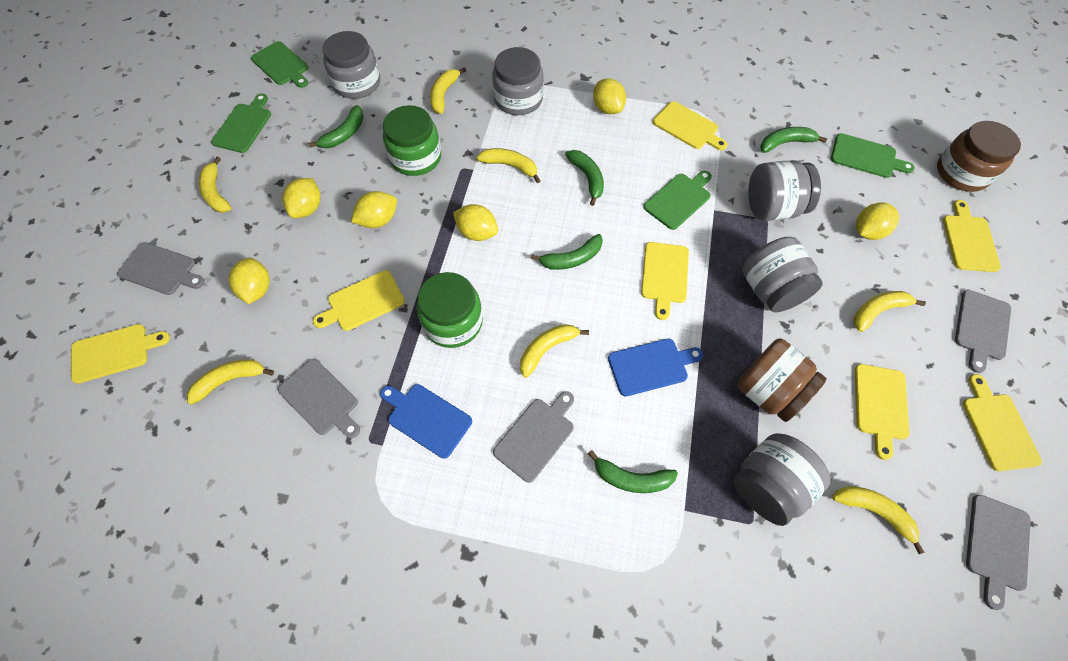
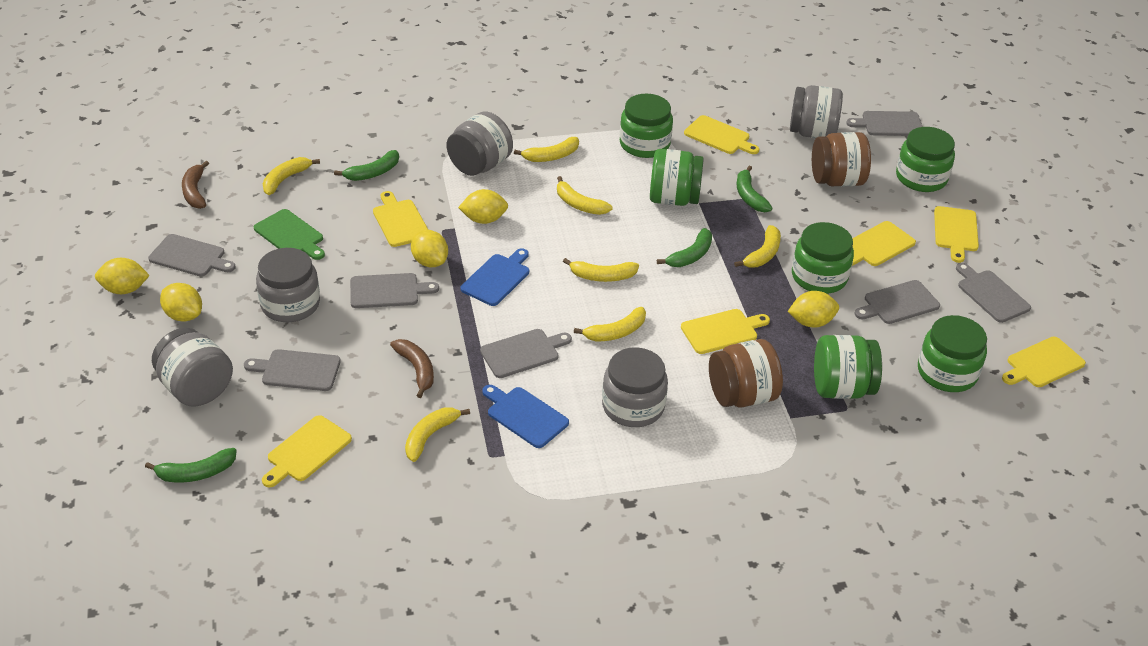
brown banana: none = 0 -> [182,161,209,209] [390,339,434,398] = 2
green banana: [308,105,364,148] [531,234,603,270] [565,150,604,206] [588,450,678,493] [760,127,827,153] = 5 -> [145,448,237,483] [334,150,399,181] [657,228,712,267] [736,166,773,212] = 4
green cutting board: [211,94,271,153] [251,41,308,88] [644,171,712,230] [831,133,915,178] = 4 -> [254,209,325,260] = 1
green jar: [383,105,441,176] [417,272,483,348] = 2 -> [620,94,673,158] [650,149,704,206] [792,222,854,294] [814,335,882,399] [896,127,955,192] [918,315,987,392] = 6
grey cutting board: [117,242,205,295] [278,359,360,438] [493,391,574,483] [955,290,1011,373] [966,495,1031,610] = 5 -> [148,234,236,276] [244,349,341,391] [350,273,439,308] [480,329,572,378] [846,111,923,136] [855,280,940,324] [956,263,1031,323] = 7
yellow lemon: [228,257,270,304] [282,178,320,218] [351,191,397,228] [453,204,498,241] [593,78,626,114] [856,202,899,240] = 6 -> [95,258,150,294] [160,283,202,322] [411,230,448,267] [458,189,508,224] [788,291,839,328] = 5

